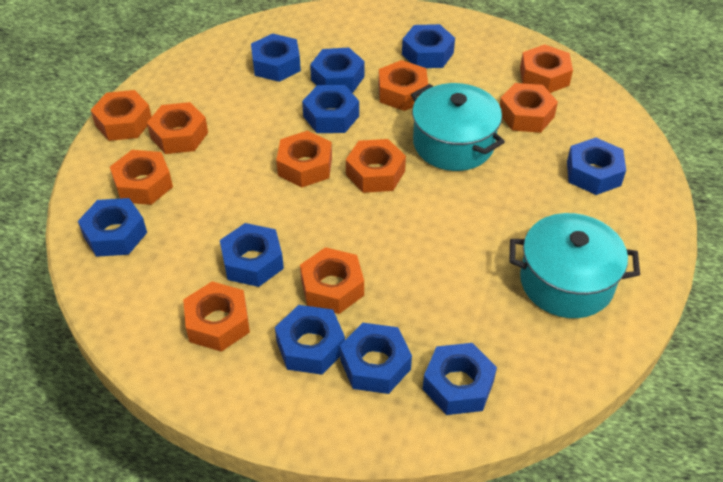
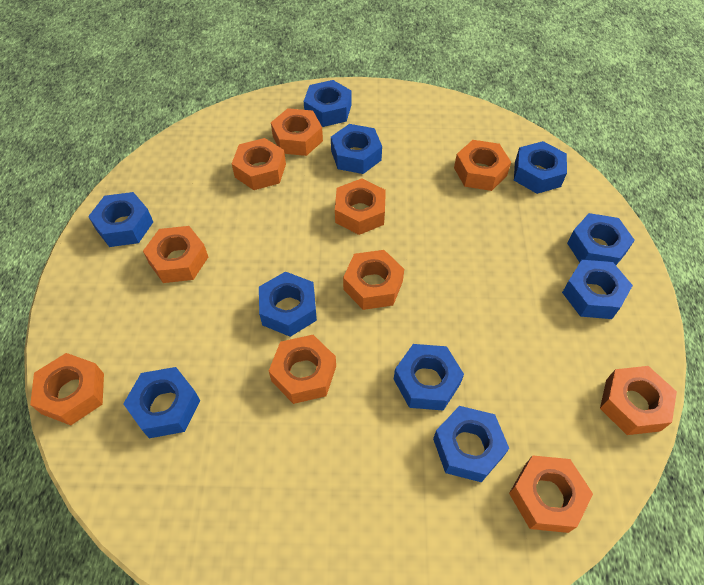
turquoise pot: [411,83,505,171] [509,213,640,318] = 2 -> none = 0

